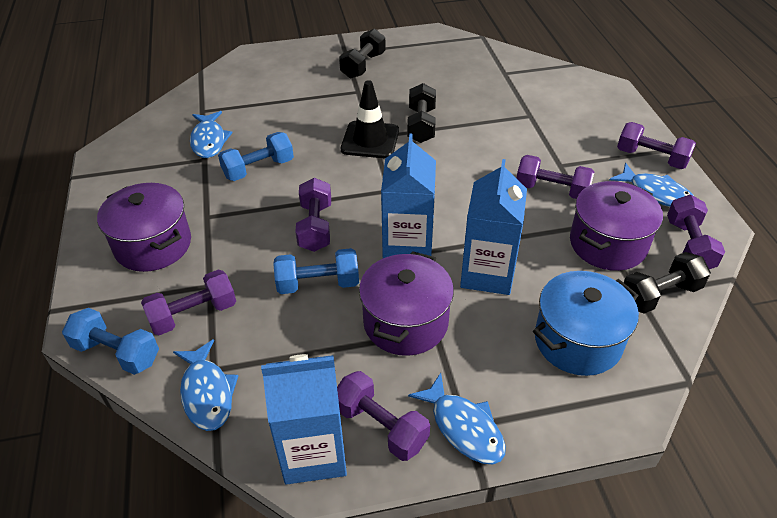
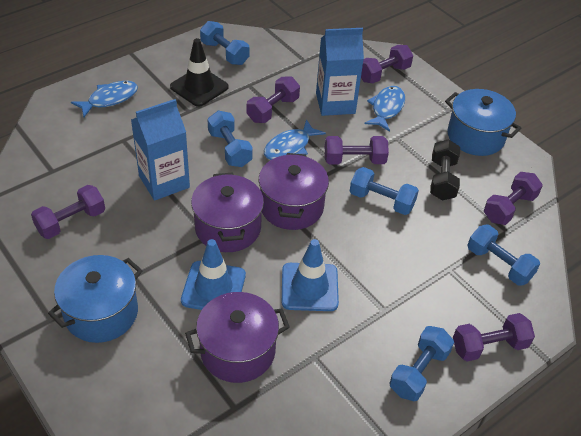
black dumbbell: [339,29,385,78] [407,83,436,143] [624,252,711,314] = 3 -> [430,139,460,200] = 1
blue carton: [261,354,347,485] [381,134,436,258] [460,159,527,295] = 3 -> [131,99,190,201] [316,28,364,116] = 2
blue dumbbell: [62,308,159,375] [218,132,294,181] [273,248,359,294] = 3 -> [200,21,250,65] [208,111,253,167] [350,167,419,215] [390,326,454,401] [467,225,540,286] = 5
blue fish: [173,339,238,431] [190,111,232,158] [408,373,506,464] [610,163,694,207] = 4 -> [71,81,138,117] [264,119,326,160] [364,86,405,132] = 3
blue pot: [533,271,639,376] = 1 -> [48,255,143,343] [445,89,521,156] = 2
blue traffic cone: none = 0 -> [181,239,246,310] [282,239,339,311] = 2

